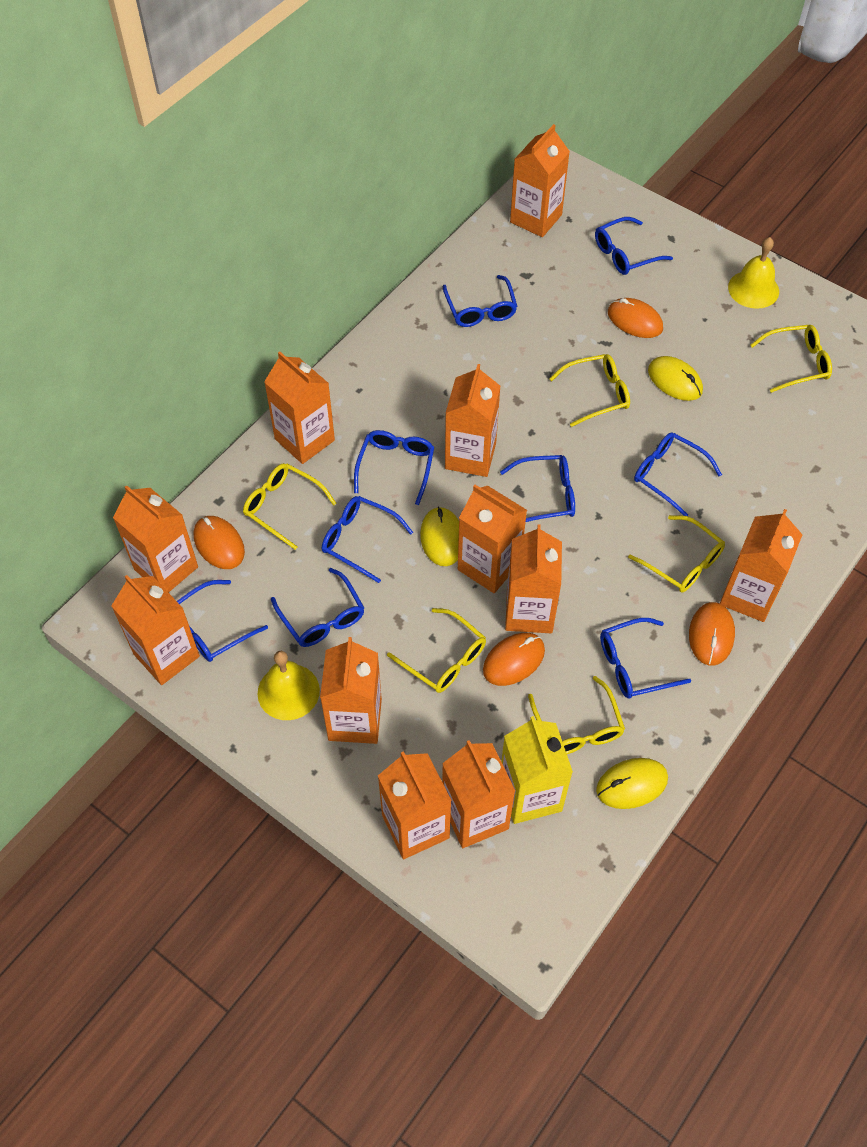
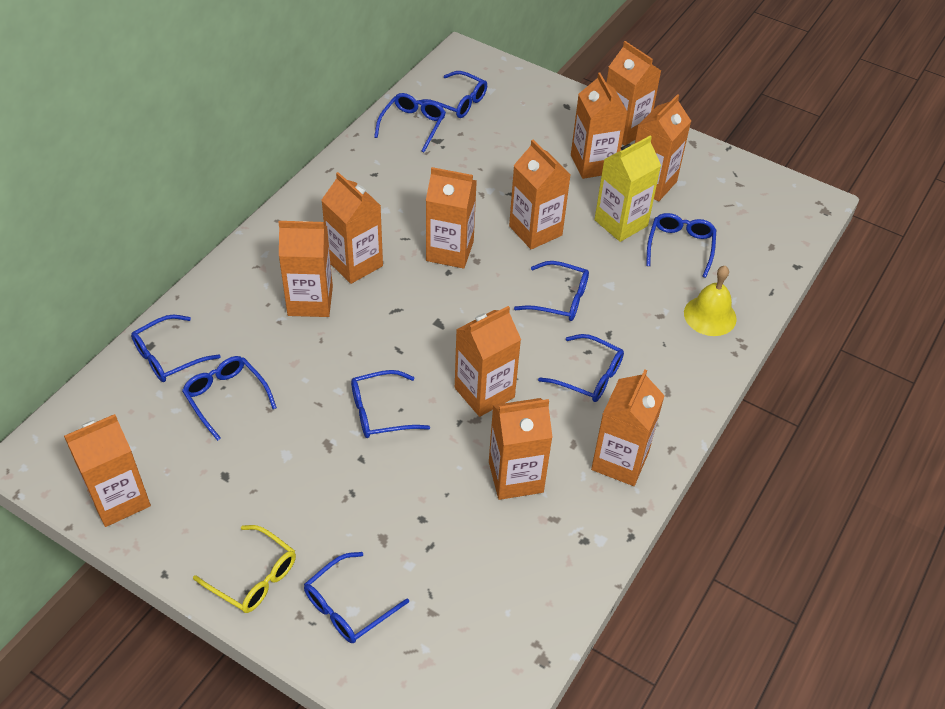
orange mouse: [194,516,245,569] [483,633,545,686] [608,298,663,338] [689,602,735,666] = 4 -> none = 0
yellow bell: [257,651,320,720] [728,237,779,309] = 2 -> [684,266,737,336] = 1
yellow glasses: [243,463,337,550] [387,608,486,693] [528,676,625,754] [549,354,630,427] [628,515,725,593] [750,325,832,393] = 6 -> [193,525,296,613] = 1
yellow mouse: [420,506,459,566] [596,758,668,809] [648,356,703,401] = 3 -> none = 0

